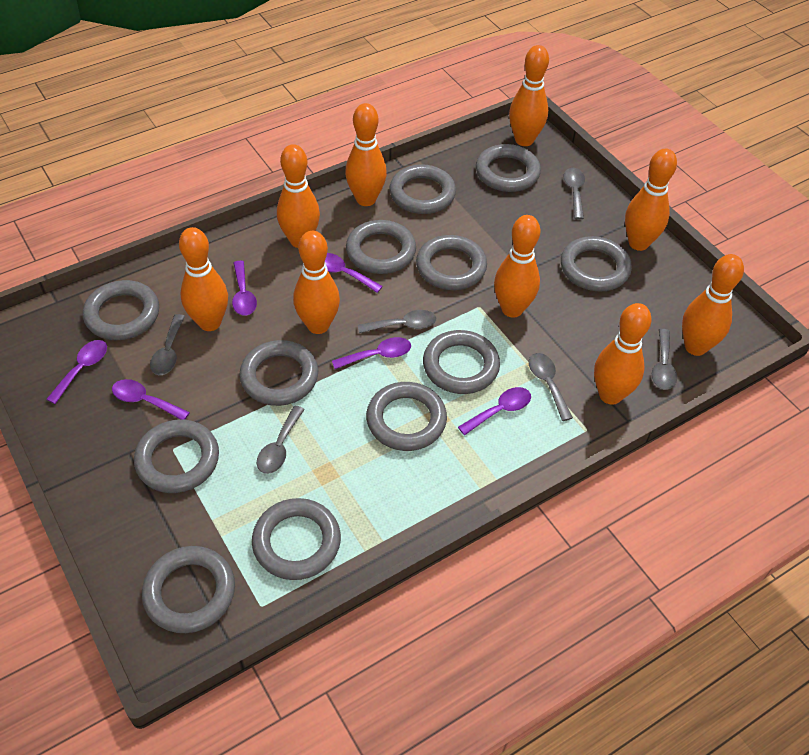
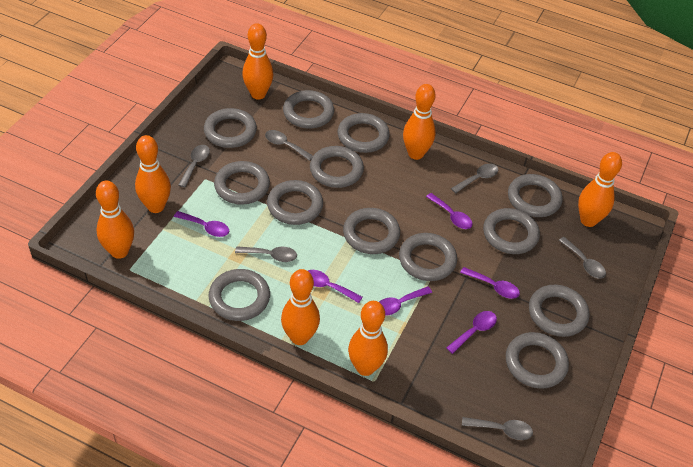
grey ring: [83,280,159,340] [134,420,219,493] [142,546,235,633] [239,340,318,406] [252,498,341,580] [346,220,416,274] [366,382,447,451] [389,164,456,214] [416,235,487,290] [423,330,500,394] [476,144,541,192] [561,236,632,291] = 12 -> [204,108,257,148] [209,269,270,321] [214,161,270,205] [267,180,323,225] [283,90,334,129] [310,146,364,188] [338,113,390,153] [343,208,400,254] [399,233,457,281] [483,208,540,254] [506,332,569,389] [508,174,563,217] [529,285,589,337] = 13
orange bowling pin: [179,227,228,331] [277,144,320,248] [293,231,340,334] [345,103,387,206] [494,215,540,318] [509,45,549,146] [594,303,652,405] [625,149,677,251] [682,254,744,356] = 9 -> [96,181,134,259] [135,135,171,213] [242,23,274,99] [281,269,320,345] [348,301,388,376] [403,84,436,160] [578,152,622,227] = 7

